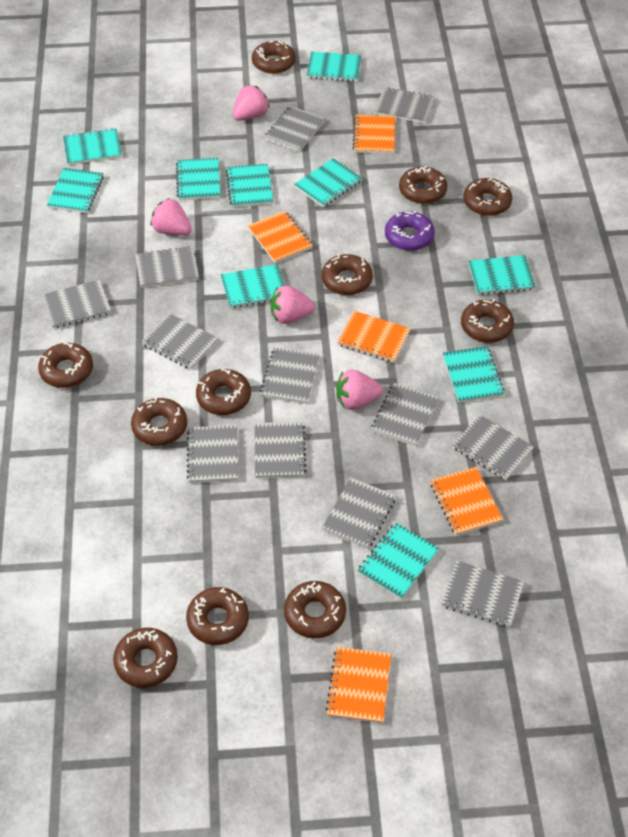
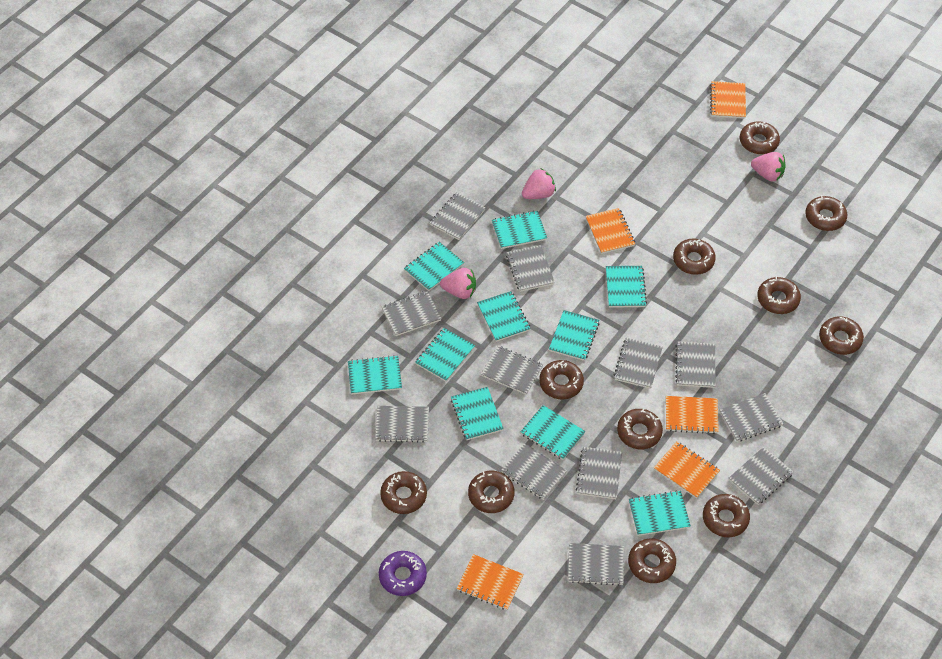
pink strawberry: [150,198,192,235] [233,85,270,121] [271,285,315,324] [336,370,383,410] = 4 -> [440,268,476,299] [522,169,556,199] [751,152,786,181] = 3

